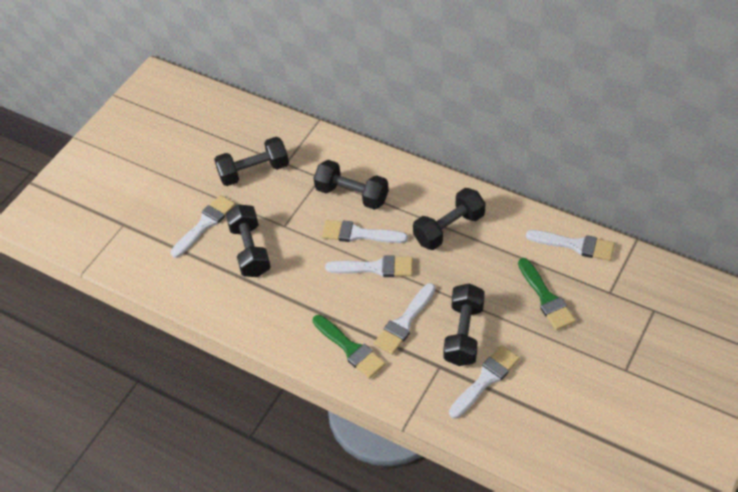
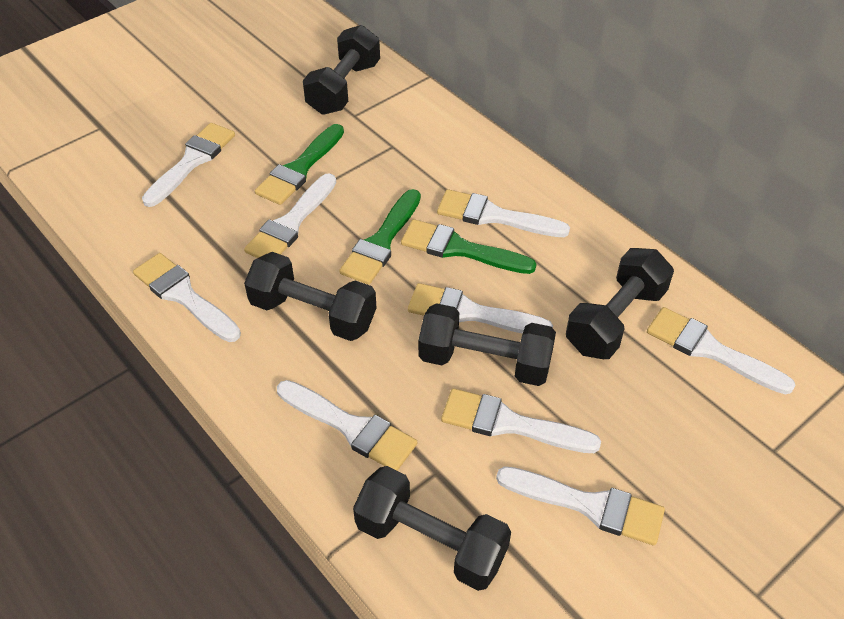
green brush: [313,315,385,379] [518,258,576,330] = 2 -> [255,124,344,205] [339,189,421,285] [401,219,536,274] = 3
white brush: [171,195,235,258] [322,220,408,243] [325,256,413,277] [374,283,435,355] [449,345,520,419] [526,230,615,261] = 6 -> [133,253,241,342] [142,123,235,207] [244,173,336,258] [277,380,417,471] [408,283,553,334] [437,189,570,237] [441,388,601,453] [496,466,665,545] [647,307,795,395] = 9

